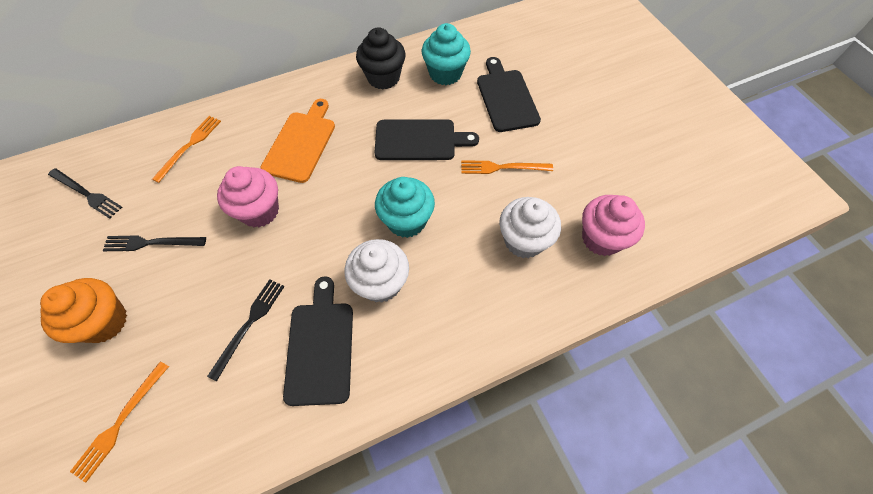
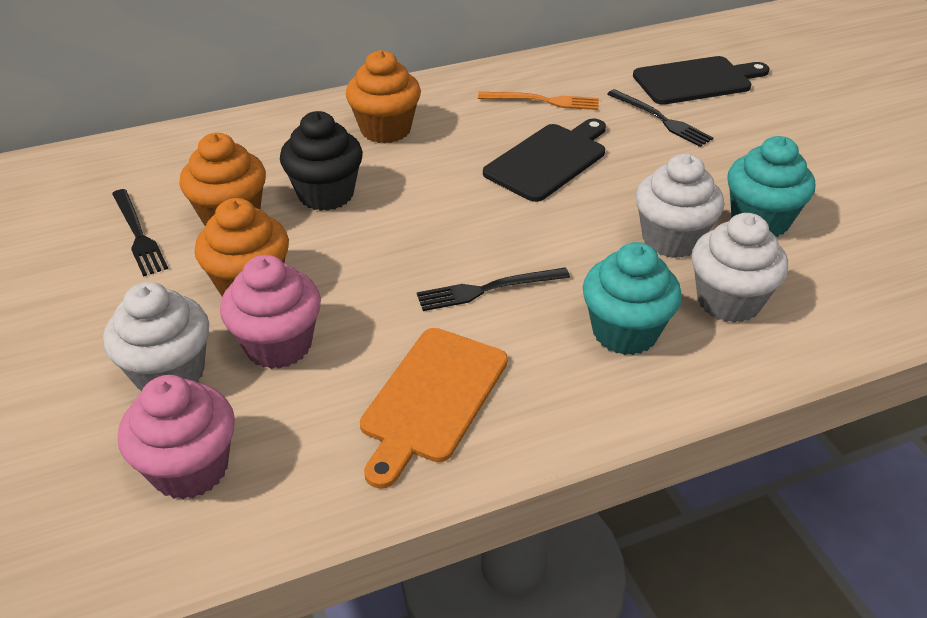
black cutting board: [283,276,353,406] [374,119,479,160] [477,57,541,132] = 3 -> [483,118,606,202] [633,56,770,105] = 2
orange cupcake: [40,278,127,343] = 1 -> [179,133,266,227] [195,198,289,297] [346,50,421,144] = 3
orange fork: [70,361,169,482] [152,116,221,183] [461,160,553,174] = 3 -> [478,92,599,110] = 1
white cupcake: [344,239,409,303] [499,197,561,258] = 2 -> [103,282,209,392] [635,154,724,258] [691,213,788,323] = 3

